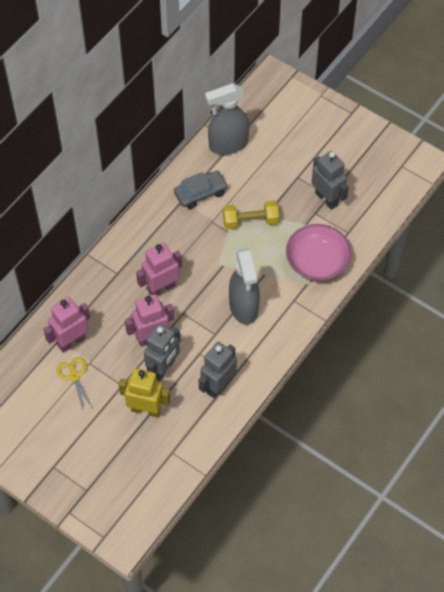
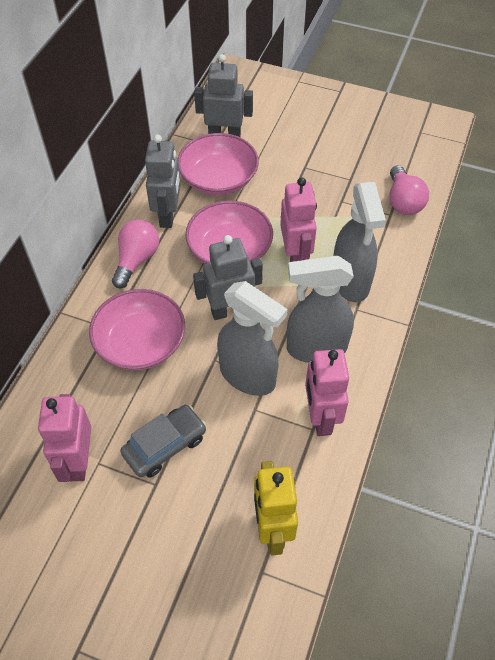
grey spray bottle: [205,83,249,155] [229,248,260,325] = 2 -> [217,281,288,396] [287,256,354,363] [333,182,386,302] = 3
pink bowl: [286,224,351,281] = 1 -> [89,289,185,370] [178,133,259,195] [185,201,273,264] = 3
pink light bulb: none = 0 -> [112,219,159,288] [390,165,429,215] = 2
yellow dumbbell: [223,201,279,229] = 1 -> none = 0
yellow scissors: [57,357,94,410] = 1 -> none = 0

